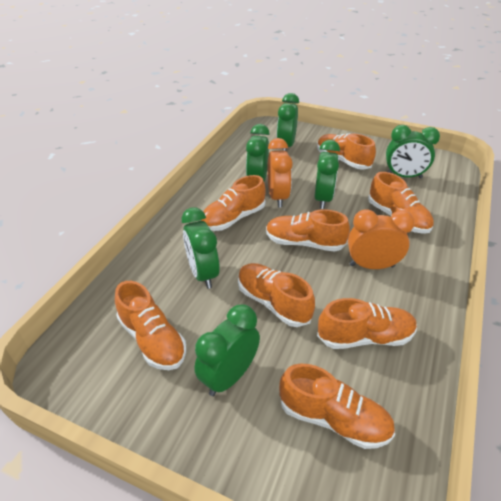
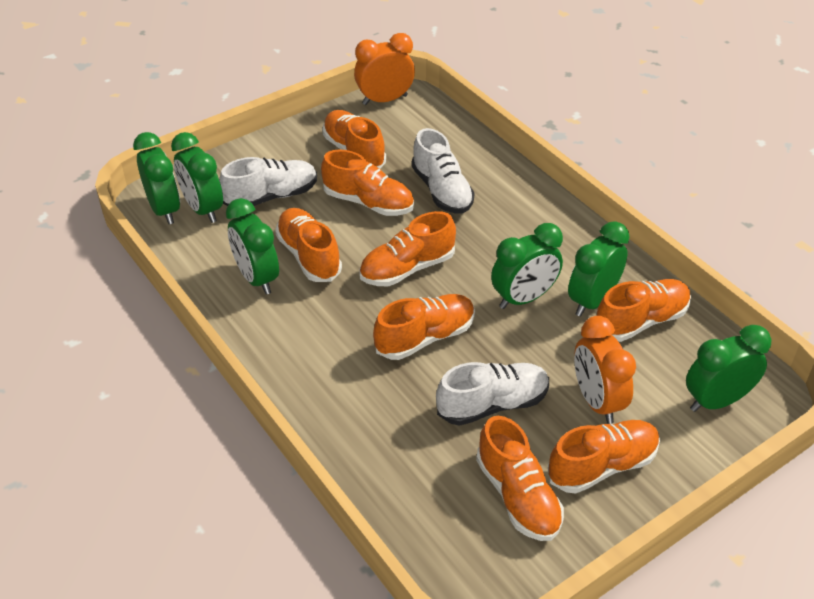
white shoe: none = 0 -> [219,157,317,206] [412,128,475,214] [436,362,549,426] = 3

